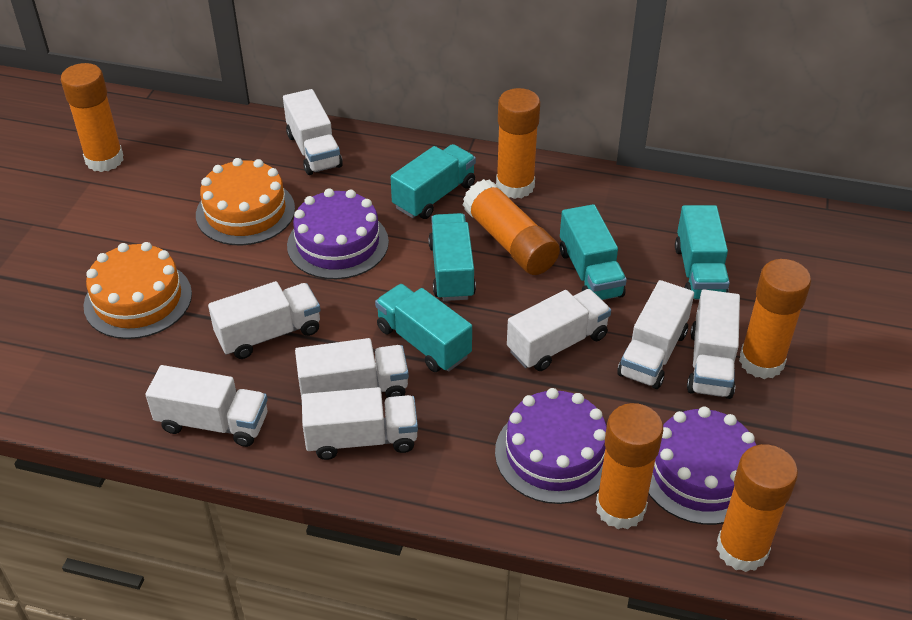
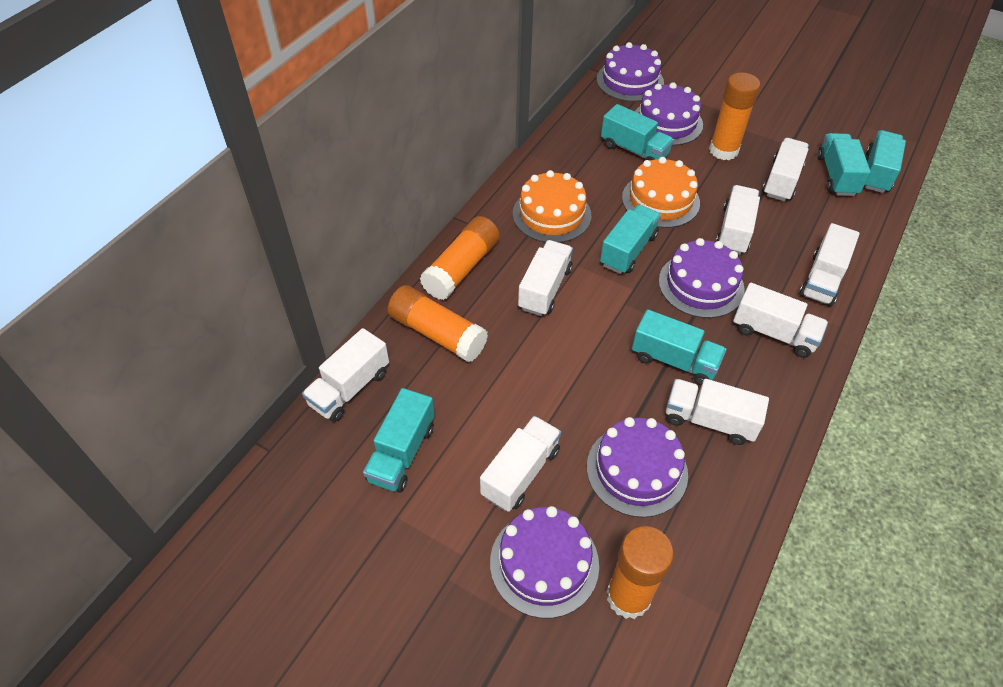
orange glue stick: [61,63,124,172] [463,179,560,275] [496,88,540,199] [596,403,663,529] [716,444,798,572] [739,259,811,379] = 6 -> [388,285,488,362] [420,216,500,300] [606,526,674,619] [709,72,760,160] = 4
purple cake: [287,189,389,279] [495,388,607,504] [648,406,756,525] = 3 -> [490,506,599,618] [587,417,688,518] [597,42,664,102] [634,82,703,146] [659,238,745,318] = 5
turquoise truck: [375,284,472,372] [391,144,476,219] [428,213,476,301] [560,204,627,300] [675,205,730,300] = 5 -> [363,388,435,493] [600,205,661,274] [601,104,674,161] [632,309,727,385] [817,133,871,196] [865,130,906,193] = 6

